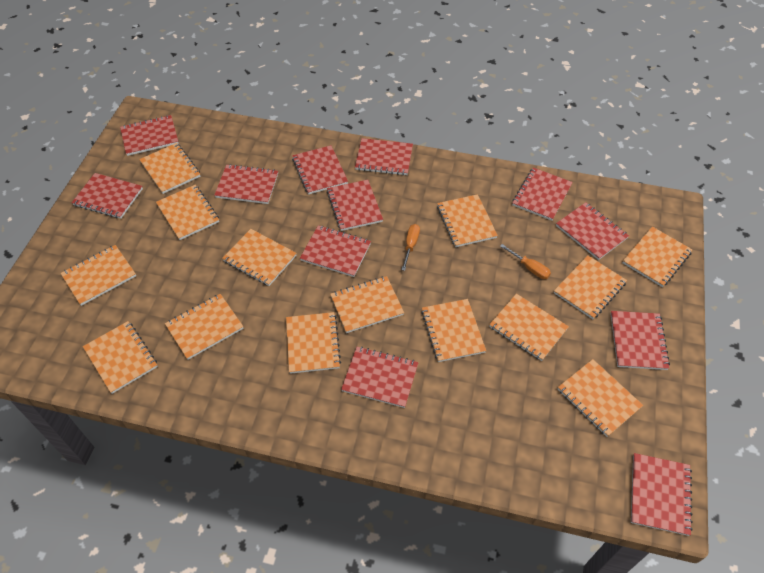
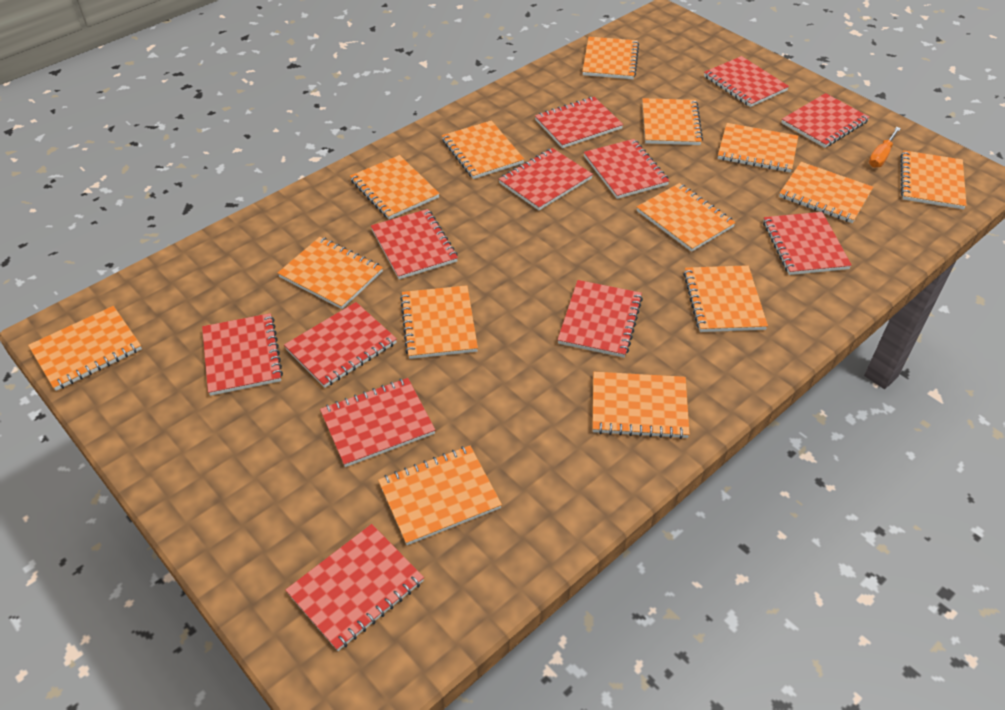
orange screwdriver: [401,224,420,271] [500,244,551,279] = 2 -> [869,127,901,168] = 1

